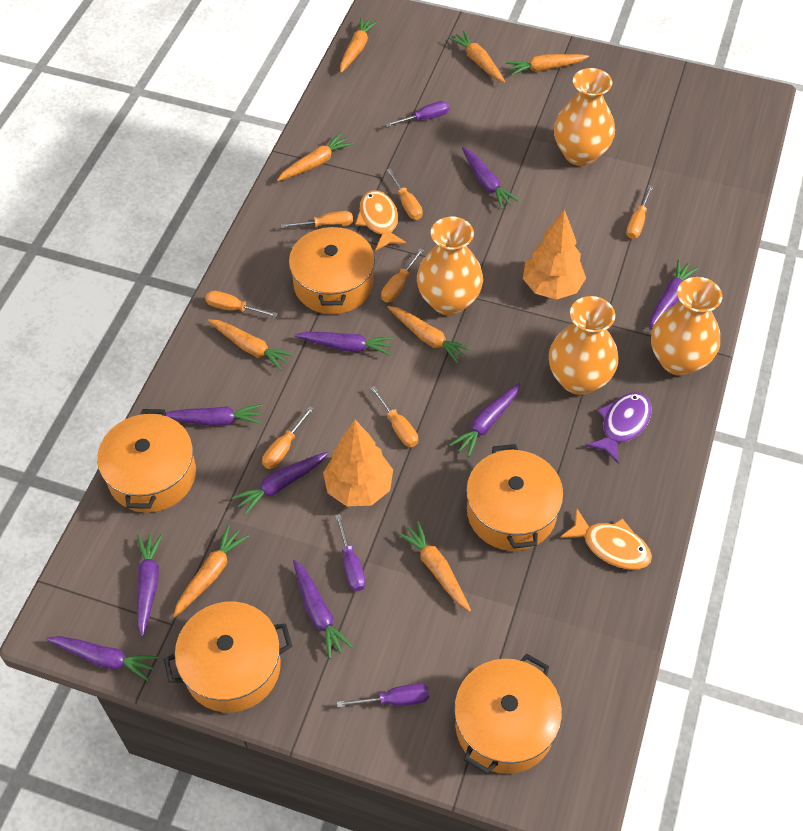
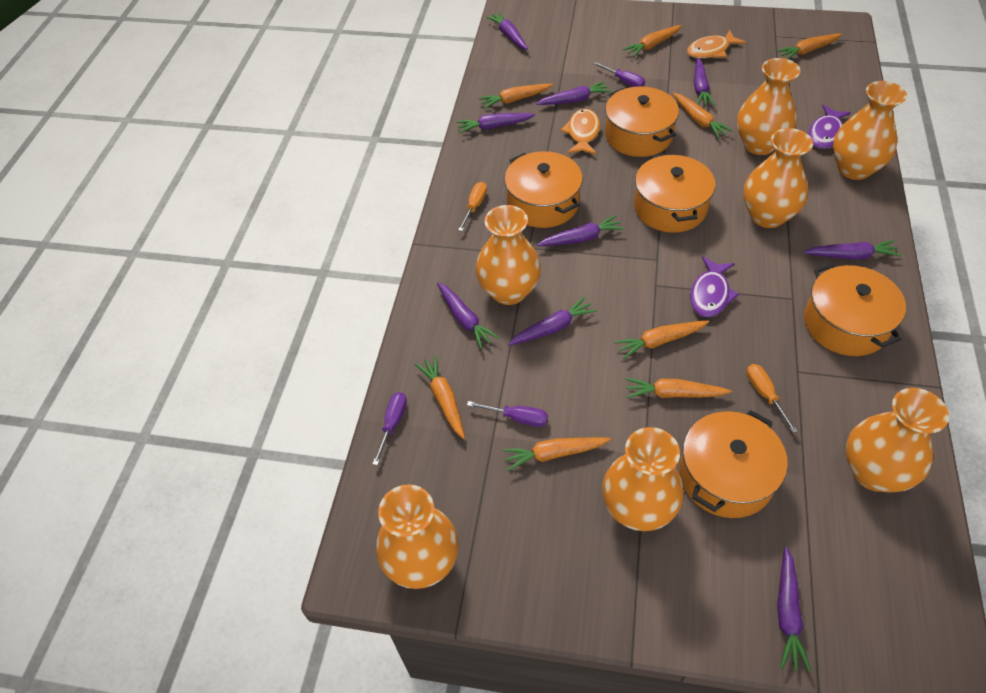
orange screwdriver: [205,290,278,317] [262,406,314,469] [281,211,353,228] [370,386,418,447] [381,248,424,302] [387,169,423,220] [626,185,653,239] = 7 -> [458,182,487,231] [747,364,798,433] = 2
orange tree: [323,420,393,507] [523,209,586,299] = 2 -> none = 0
orange vase: [417,217,483,315] [549,296,618,395] [554,68,615,166] [651,277,722,376] = 4 -> [376,484,459,589] [476,205,541,305] [602,427,684,531] [737,58,801,155] [743,128,813,228] [833,81,907,180] [846,388,949,493] = 7
purple fish: [586,392,652,463] = 1 -> [690,256,739,317] [808,105,851,149] = 2

